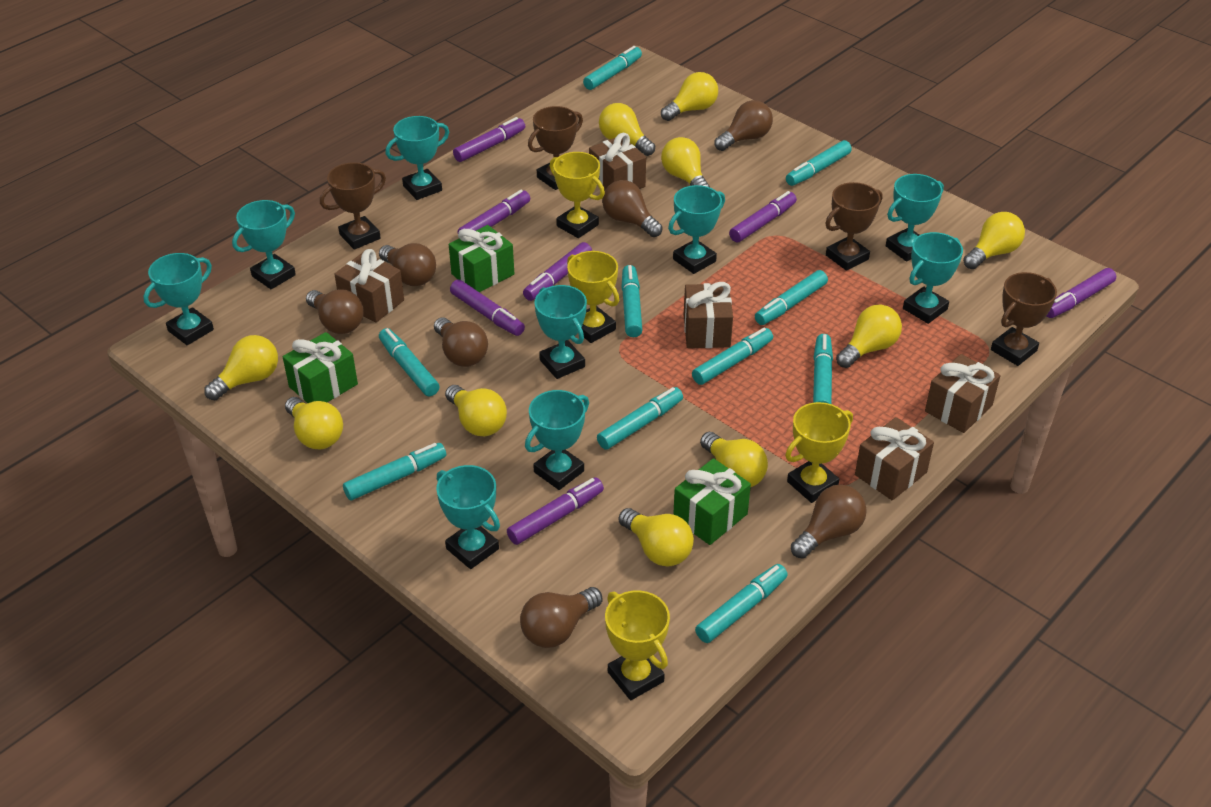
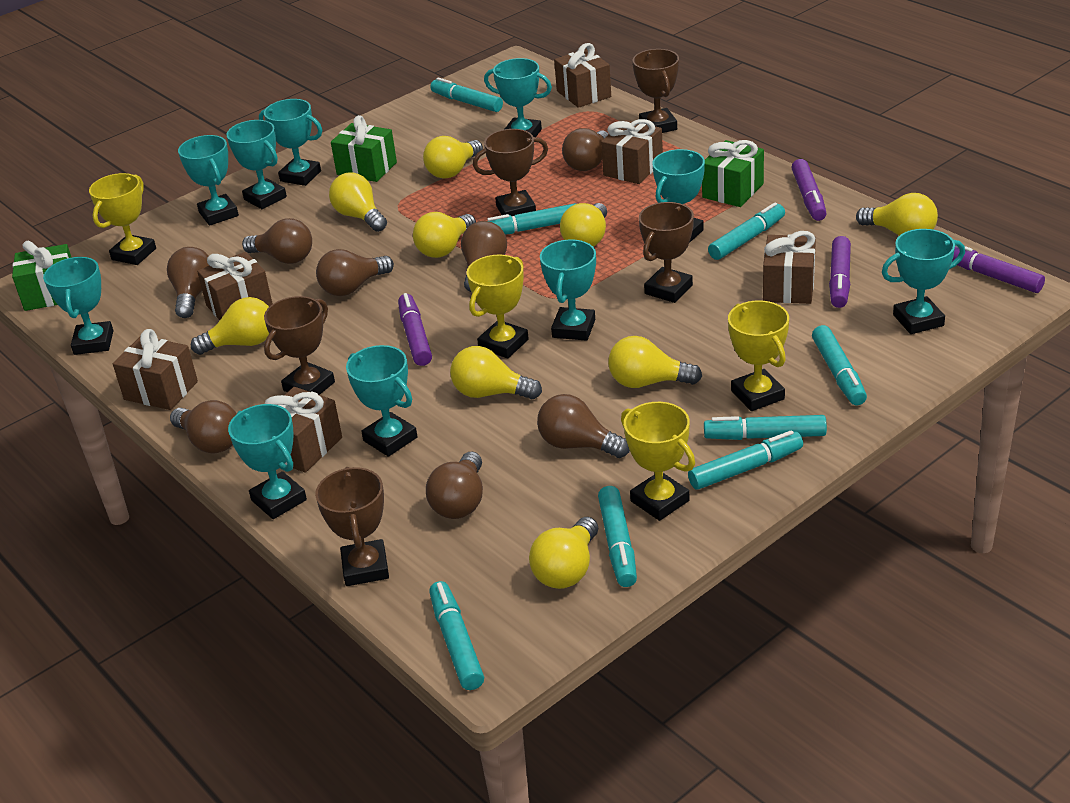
brown gift: [334,249,404,323] [589,133,646,191] [684,282,733,348] [855,417,934,501] [925,354,1001,433] = 5 -> [113,329,198,410] [197,252,273,320] [265,387,342,473] [554,43,611,108] [601,119,663,184] [763,231,816,304] = 6
brown light bulb: [306,289,364,334] [379,243,436,286] [434,317,488,367] [520,587,603,648] [602,180,663,237] [714,100,773,151] [791,485,867,559] = 7 -> [167,247,210,318] [170,400,237,453] [242,218,312,264] [316,249,394,296] [426,452,483,519] [461,221,507,292] [537,394,630,458] [562,128,609,171] = 8
brown trophy: [320,162,386,250] [528,106,583,190] [825,182,882,271] [991,272,1057,366] = 4 -> [264,296,335,395] [315,467,389,586] [473,129,548,216] [633,49,679,133] [639,202,694,303] = 5
purple marker: [450,280,525,336] [453,117,525,162] [458,190,530,233] [507,477,604,545] [523,242,592,301] [729,191,797,242] [1047,268,1116,318] = 7 -> [398,293,432,366] [791,159,827,221] [829,236,851,308] [952,246,1045,293] = 4
turquoise marker: [343,443,446,500] [379,328,440,396] [583,46,642,90] [597,387,683,450] [621,265,642,337] [692,328,773,385] [695,564,788,643] [755,270,828,325] [786,140,852,186] [813,334,833,404] = 10 -> [429,581,484,690] [430,77,503,112] [487,203,576,235] [598,486,637,587] [688,430,803,490] [704,415,827,440] [708,202,785,260] [812,325,867,405] = 8
turquoise trophy: [143,253,214,345] [232,200,296,289] [385,116,449,200] [436,465,500,569] [525,390,589,490] [535,285,587,379] [668,185,725,274] [886,174,944,262] [903,232,963,324] = 9 -> [43,257,113,355] [178,135,239,226] [226,120,287,209] [228,404,307,519] [259,99,322,186] [346,345,417,457] [484,58,552,137] [540,240,596,341] [652,149,705,243] [882,229,965,334] = 10
yellow light bulb: [204,335,278,400] [285,397,343,449] [445,385,507,436] [599,103,655,156] [619,508,694,566] [661,72,718,121] [661,137,710,187] [700,432,768,487] [836,305,902,368] [963,212,1025,269] = 10 -> [191,297,269,355] [329,173,387,232] [413,212,476,258] [423,136,483,179] [450,346,542,399] [529,517,598,589] [560,203,607,247] [608,336,702,388] [856,193,938,236] = 9

